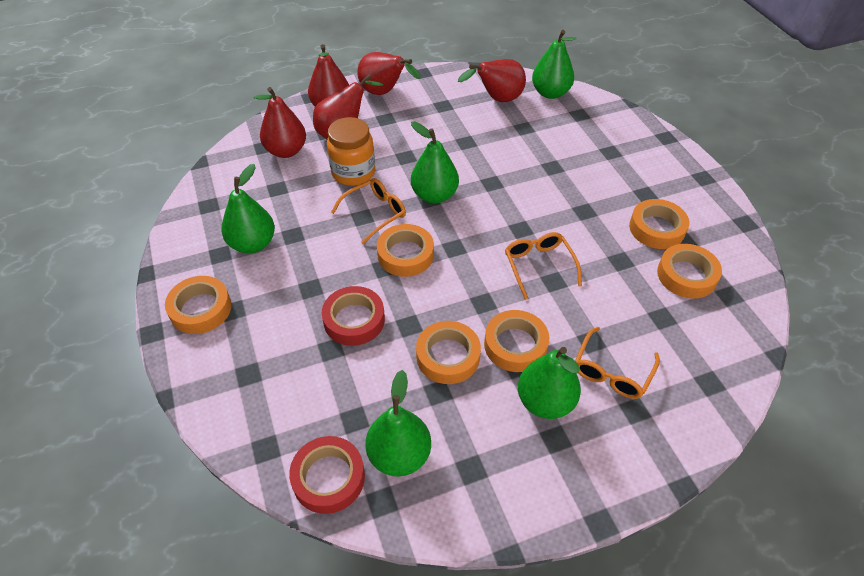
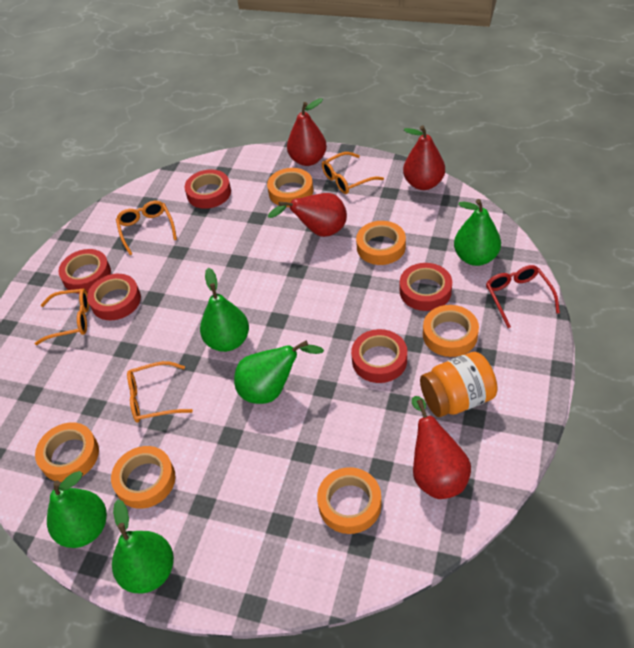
orange glasses: [331,178,406,244] [505,232,582,300] [575,327,660,399] = 3 -> [35,289,89,345] [116,201,177,255] [127,361,193,423] [322,152,384,194] = 4
red glasses: none = 0 -> [486,265,560,328] = 1
red pear: [254,87,306,158] [308,44,349,106] [313,74,383,139] [357,52,421,95] [458,59,526,102] = 5 -> [268,193,347,237] [287,98,327,166] [403,125,445,190] [412,396,471,499] = 4
red tape: [289,436,365,514] [322,286,385,346] = 2 -> [59,249,111,293] [87,274,141,320] [185,169,231,209] [351,329,407,383] [400,263,452,311] = 5

